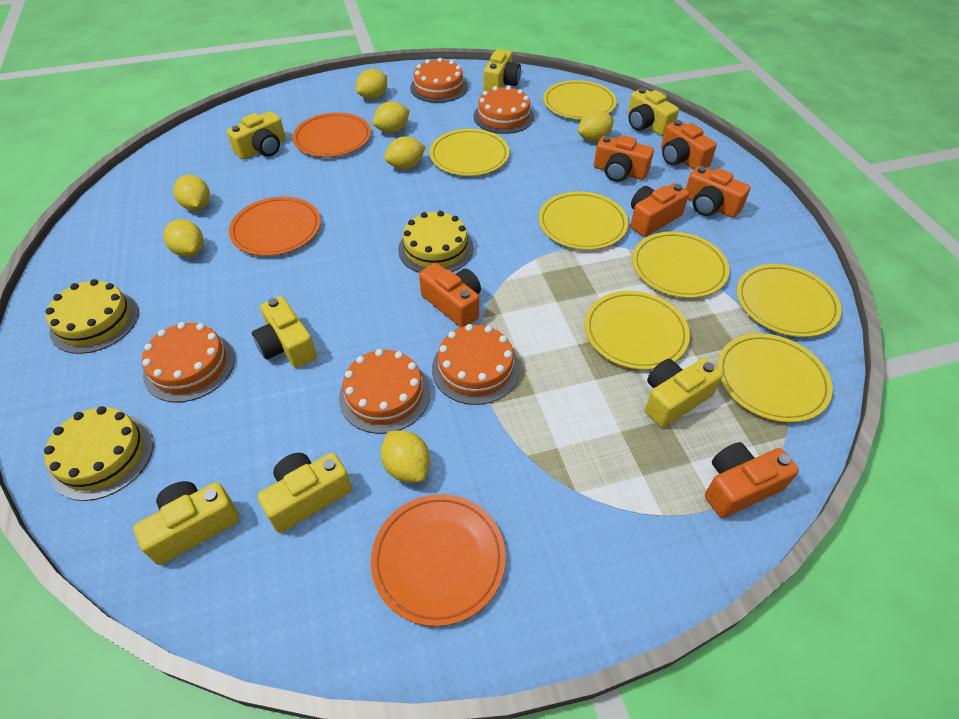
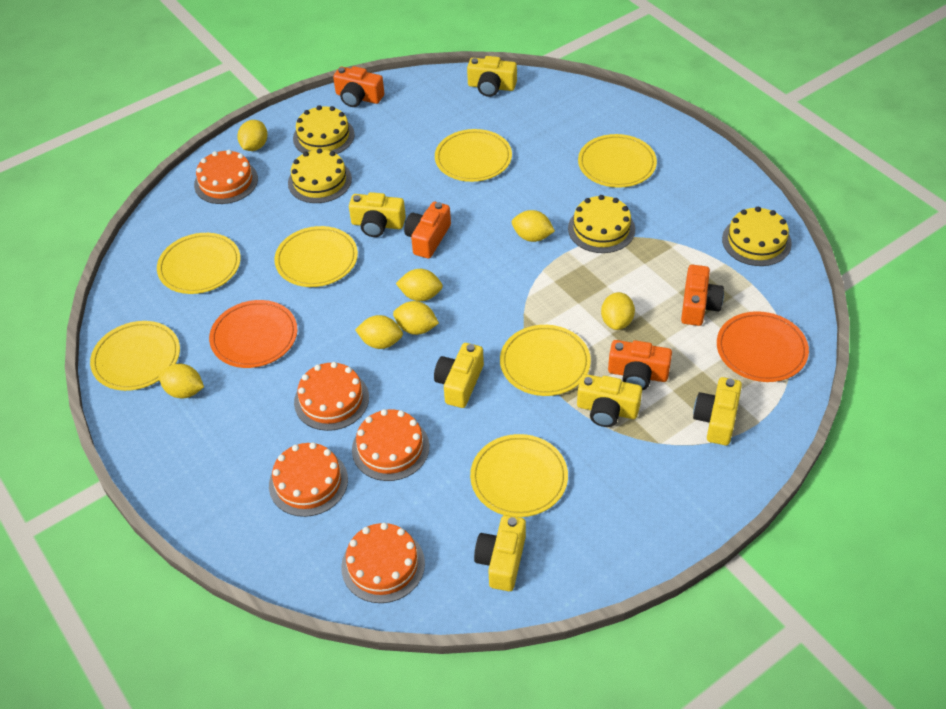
orange camera: [419,263,481,327] [594,135,654,182] [630,183,689,237] [661,120,717,170] [686,166,750,218] [705,442,799,518] = 6 -> [333,66,384,107] [404,202,451,258] [608,340,672,390] [681,265,724,326] = 4
orange plate: [229,196,321,256] [293,112,371,157] [371,494,506,626] = 3 -> [209,300,297,368] [717,311,809,382] = 2
yellow cake: [44,406,153,501] [46,279,139,354] [398,211,473,273] = 3 -> [288,148,352,203] [293,105,355,154] [568,195,635,253] [722,207,792,266] = 4
yellow camera: [133,481,240,565] [227,111,286,160] [252,296,317,368] [258,453,352,533] [484,49,521,91] [628,88,679,136] [645,358,723,428] = 7 -> [349,192,406,237] [434,343,484,408] [467,56,517,97] [474,515,526,591] [577,374,642,427] [693,377,742,445] = 6

